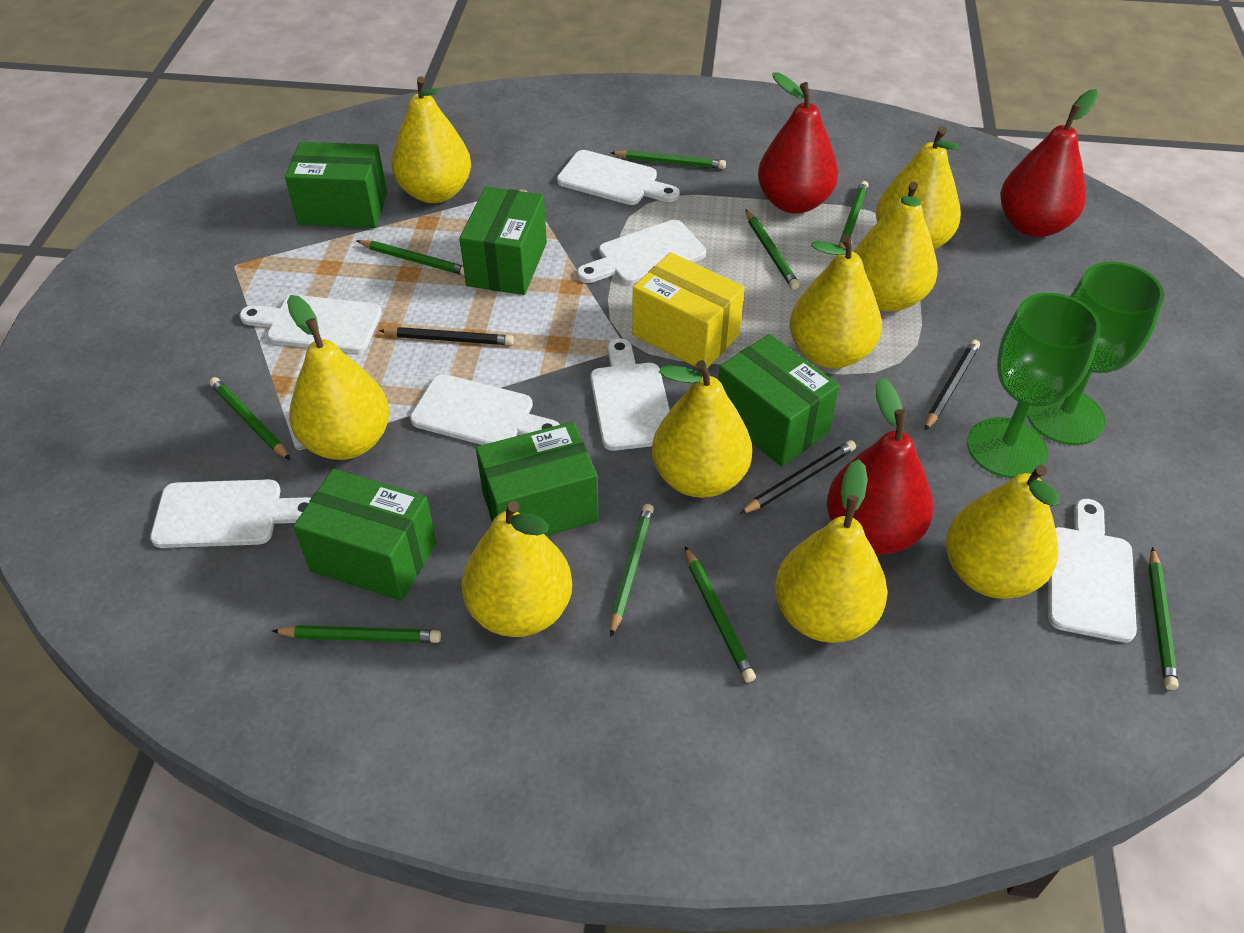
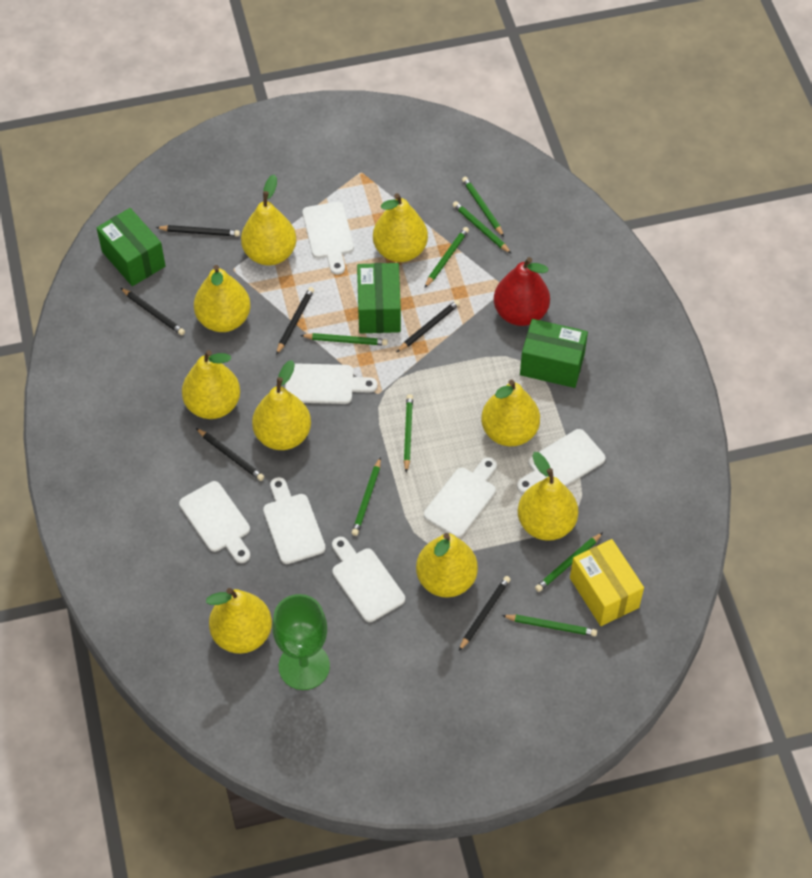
black pencil: [379,327,514,345] [740,440,856,514] [925,340,980,430] = 3 -> [121,288,185,335] [156,225,240,237] [196,428,264,481] [276,287,314,355] [397,300,460,352] [459,576,511,651] = 6
green box: [285,142,387,228] [293,469,436,601] [459,187,547,295] [476,422,599,536] [719,334,839,466] = 5 -> [97,208,166,286] [357,263,401,333] [520,319,588,388] = 3
green goblet: [967,293,1101,478] [1027,261,1164,445] = 2 -> [272,594,330,690] = 1
green pencil: [209,377,290,460] [272,625,441,643] [356,240,465,276] [610,150,726,169] [610,504,654,637] [685,546,756,682] [746,210,800,290] [838,181,869,249] [1148,547,1179,690] = 9 -> [300,333,388,346] [351,457,381,536] [404,394,413,473] [424,227,469,288] [453,201,512,254] [462,176,504,237] [502,614,597,636] [535,532,603,592] = 8
red pear: [758,72,838,214] [827,378,934,554] [1000,89,1099,237] = 3 -> [494,257,550,326] = 1

